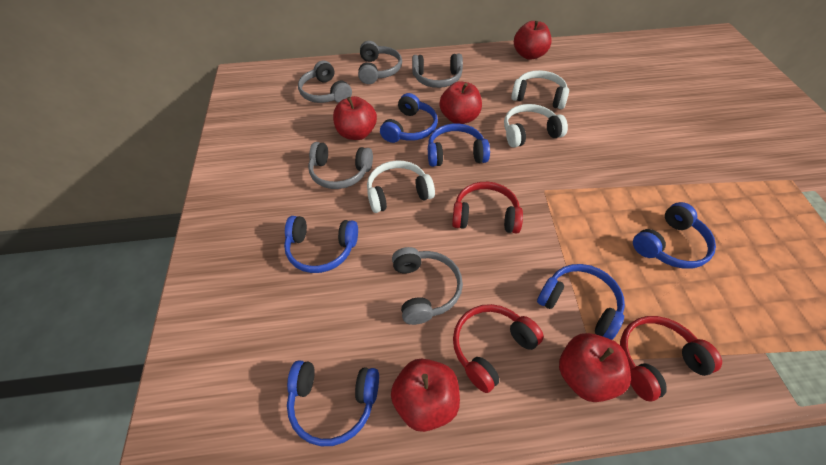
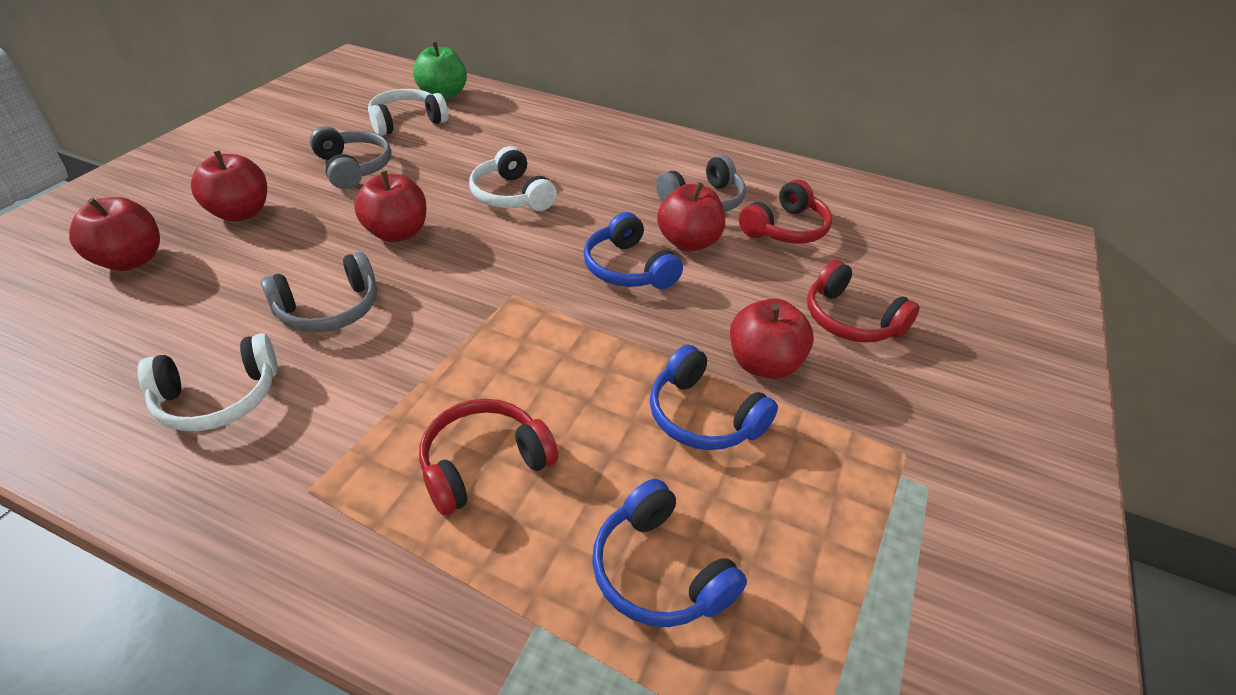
blue headphones: [284,216,358,273] [287,360,379,446] [380,93,438,143] [428,123,490,167] [537,264,625,340] [633,202,716,269] = 6 -> [583,212,683,289] [592,479,747,627] [650,344,778,450] = 3
green apple: none = 0 -> [413,42,467,100] = 1
grey headphones: [298,61,352,103] [308,142,373,189] [358,41,402,84] [392,247,463,325] [412,54,463,88] = 5 -> [261,251,377,332] [309,126,391,189] [656,155,746,212] = 3

